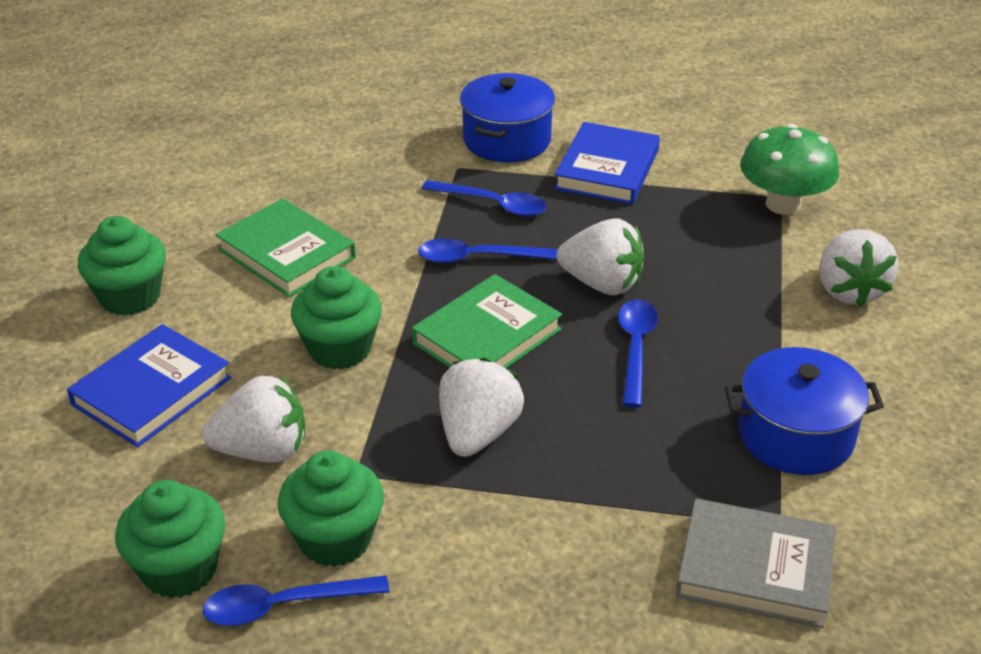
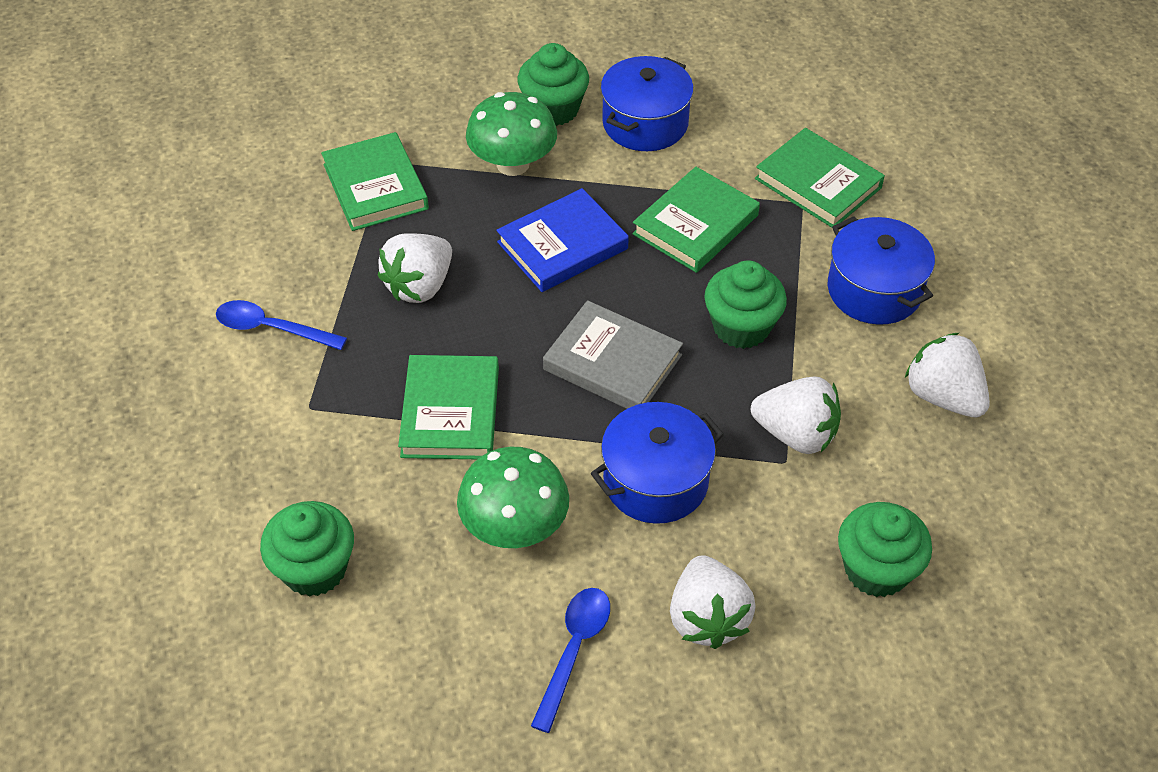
blue book: [67,324,231,447] [554,122,660,204] = 2 -> [496,188,629,292] = 1
blue pot: [460,73,555,163] [725,347,884,475] = 2 -> [591,402,724,524] [601,56,694,151] [828,216,935,325] = 3
blue spoon: [203,575,390,626] [418,238,557,263] [421,180,547,217] [618,300,658,407] = 4 -> [216,300,347,350] [531,588,610,733] = 2
green book: [216,198,356,297] [412,274,562,369] = 2 -> [321,132,429,231] [398,355,499,459] [632,167,760,273] [755,128,885,228] = 4
green mushroom: [740,124,839,215] = 1 -> [457,447,569,548] [466,92,557,176] = 2

